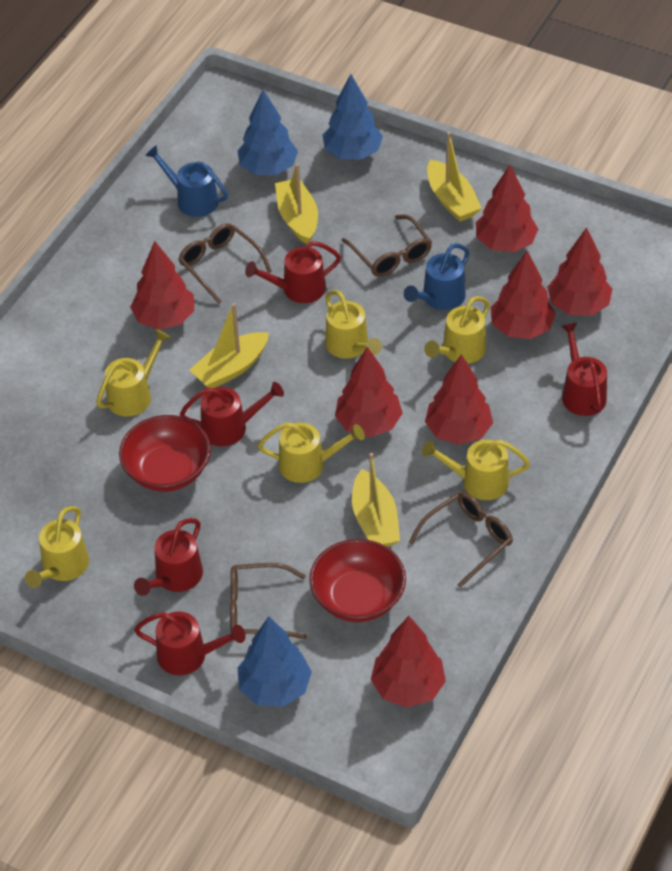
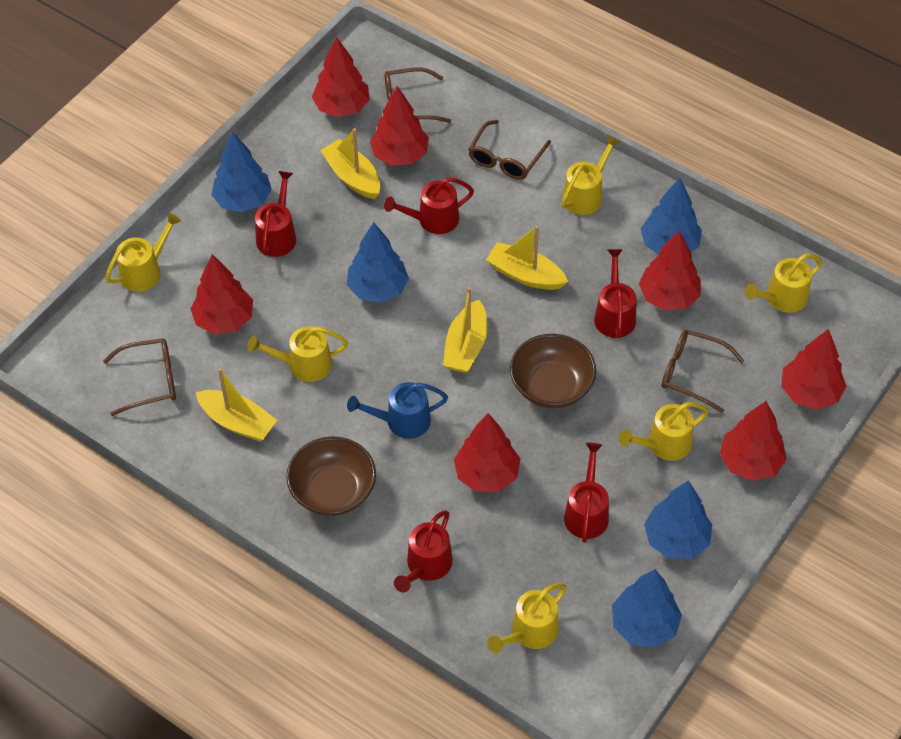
blue tree: [237,90,298,175] [238,616,312,707] [323,74,383,160] = 3 -> [211,132,272,212] [347,222,409,303] [612,569,682,648] [641,178,702,255] [644,480,712,559] = 5
blue watering can: [145,145,228,217] [404,243,470,310] = 2 -> [347,382,448,439] = 1
brown bowl: none = 0 -> [286,437,376,516] [510,334,596,408] = 2
red bowl: [119,415,211,492] [309,539,406,622] = 2 -> none = 0

